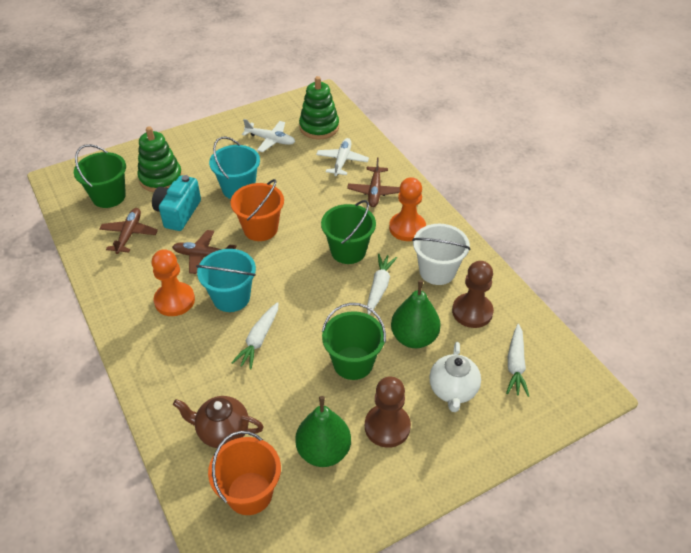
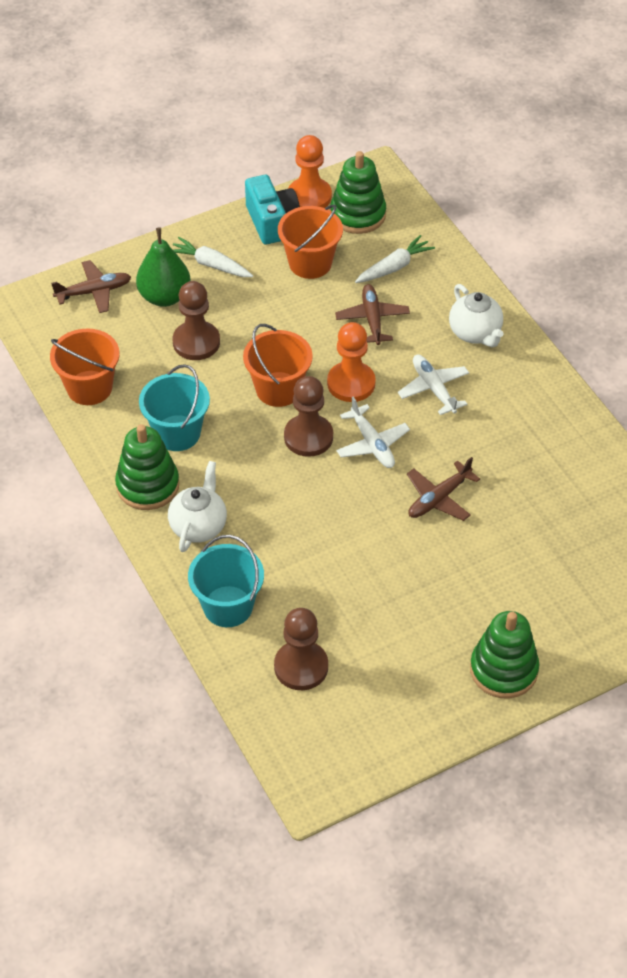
brown pawn: [365,377,411,448] [452,261,494,328] = 2 -> [173,281,220,360] [274,608,328,690] [284,376,333,457] = 3
brown teapot: [173,396,264,448] = 1 -> none = 0
green bucket: [74,144,126,208] [321,200,376,264] [322,303,386,380] = 3 -> none = 0
green pear: [295,396,351,467] [391,280,441,348] = 2 -> [136,227,191,307] = 1
green stacking toy: [137,126,182,192] [299,76,339,139] = 2 -> [115,424,180,510] [330,151,386,234] [470,611,539,699] = 3
orange bucket: [208,431,281,515] [231,179,284,241] = 2 -> [50,328,120,405] [243,324,313,407] [278,204,343,279] = 3
white bucket: [412,224,471,285] = 1 -> none = 0
white carrot: [231,302,279,370] [367,254,397,315] [506,324,529,397] = 3 -> [173,237,253,277] [355,235,435,283] = 2
white teapot: [429,342,481,412] = 1 -> [168,461,227,552] [449,284,504,347] = 2

